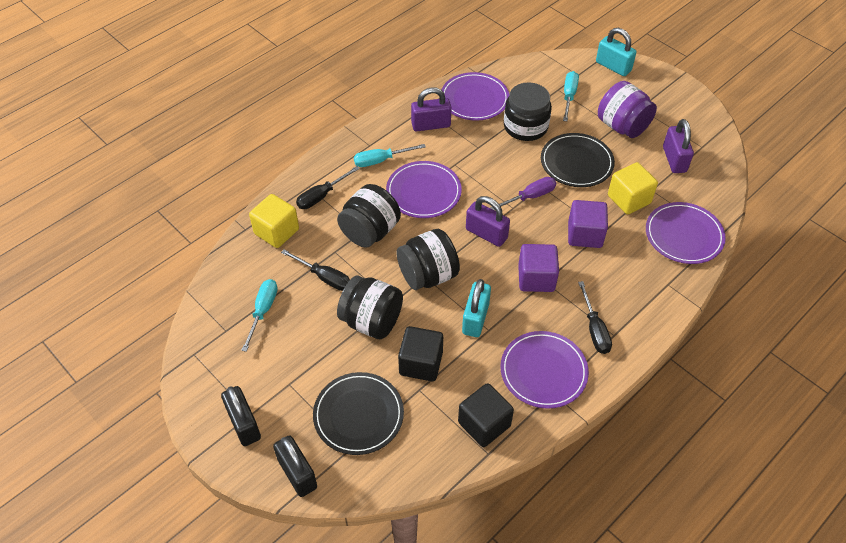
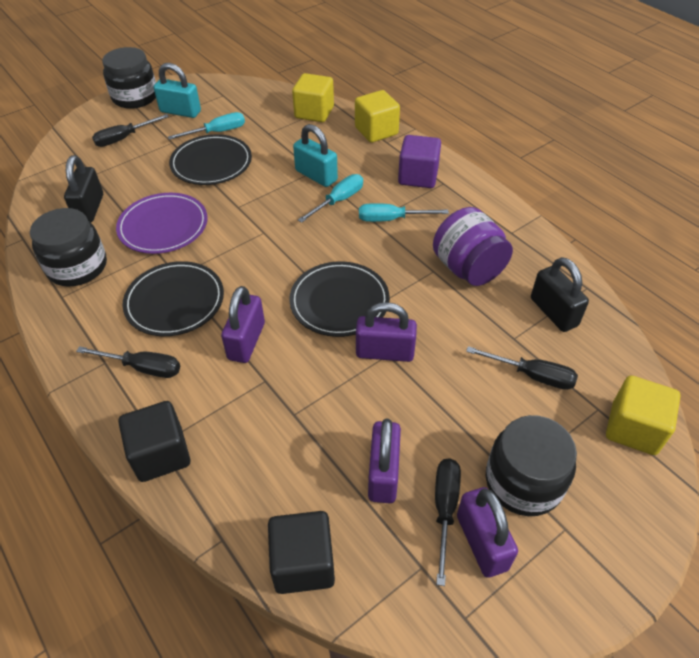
black jar: [337,184,401,248] [337,275,403,339] [396,229,460,290] [504,82,552,141] = 4 -> [30,208,107,287] [102,47,156,109] [486,415,577,516] = 3
black plate: [313,372,404,455] [541,133,615,187] = 2 -> [122,261,224,336] [169,134,252,185] [289,261,390,337] = 3
black screwdriver: [281,249,350,291] [296,166,360,209] [578,281,612,354] = 3 -> [76,346,180,378] [92,114,169,147] [435,458,461,586] [466,346,578,390] = 4
purple cube: [518,244,559,292] [568,200,608,248] = 2 -> [398,135,441,188] = 1
purple padlock: [411,87,452,131] [466,196,510,247] [663,119,694,173] = 3 -> [221,286,265,363] [356,302,417,362] [368,419,401,503] [457,487,518,578] = 4
purple plate: [386,161,462,218] [441,72,509,121] [500,331,589,409] [646,202,726,264] = 4 -> [116,193,208,254] = 1
purple screwdriver: [490,177,556,210] = 1 -> none = 0
yellow cube: [249,194,299,248] [608,162,658,214] = 2 -> [292,73,334,122] [355,90,400,143] [606,375,681,455] = 3

